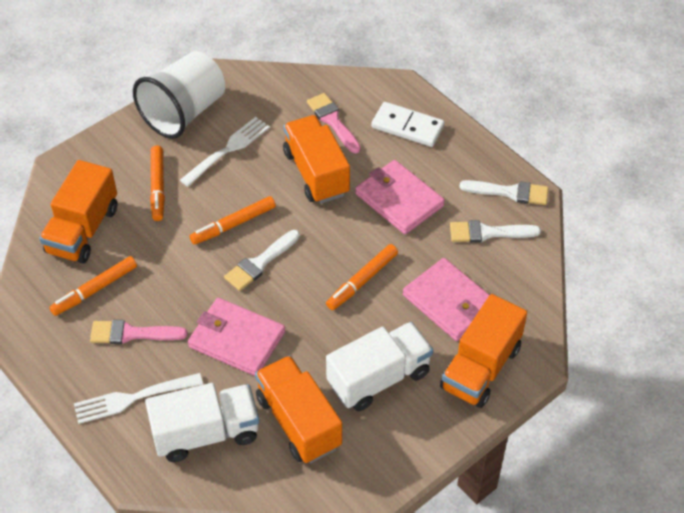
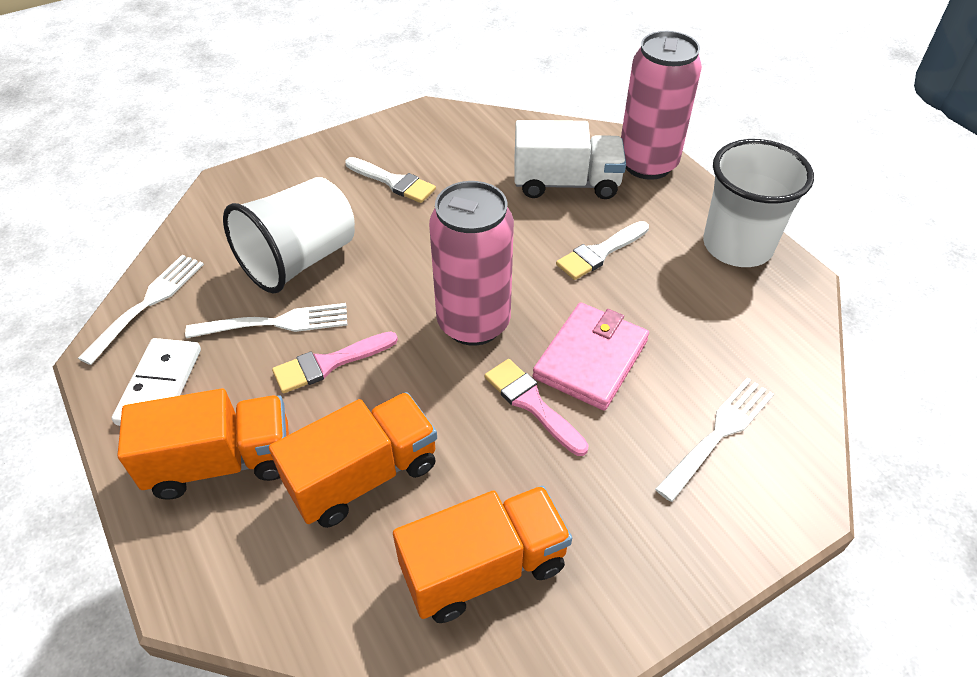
orange marker: [49,256,137,316] [150,145,165,221] [190,196,276,245] [326,244,398,310] = 4 -> none = 0
orange truck: [39,160,117,263] [255,355,342,463] [283,115,350,203] [440,294,527,408] = 4 -> [117,388,289,500] [269,392,437,528] [393,486,572,623] = 3
pink can: none = 0 -> [429,181,514,346] [621,31,702,180] = 2
pink wallet: [188,298,285,376] [355,160,445,235] [403,258,489,341] = 3 -> [533,302,649,411] = 1
white brush: [224,230,300,291] [450,220,541,243] [460,180,548,205] = 3 -> [345,157,436,203] [556,221,649,280] = 2
white cup: [133,51,225,139] = 1 -> [223,177,355,293] [703,139,814,267] = 2
white fork: [74,373,203,424] [180,117,270,186] = 2 -> [78,255,204,365] [185,303,348,338] [655,378,774,502] = 3
white truck: [145,383,259,462] [326,322,433,411] = 2 -> [514,120,626,199] = 1

